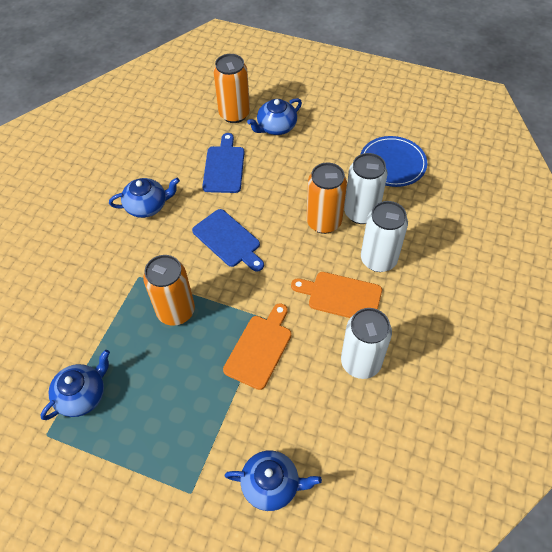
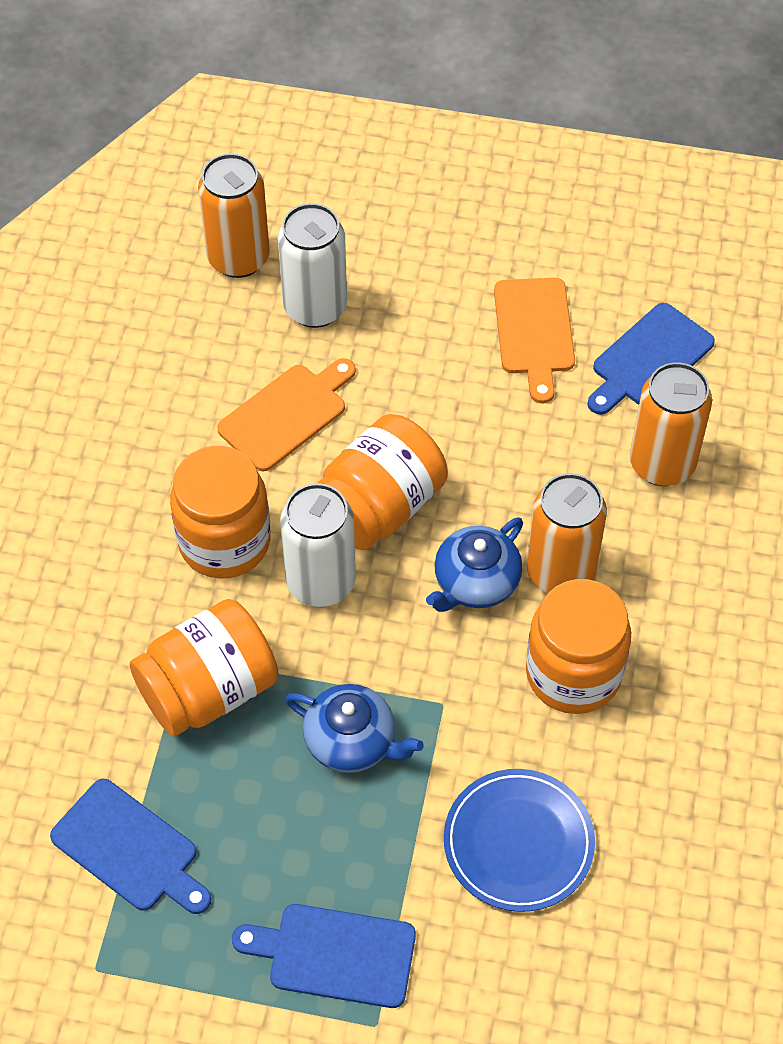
blue cutting board: [192,209,264,271] [202,133,245,193] = 2 -> [50,779,211,914] [232,904,416,1008] [587,303,715,415] = 3
blue teapot: [40,350,110,420] [109,178,180,218] [225,450,322,511] [247,98,302,135] = 4 -> [285,684,424,773] [426,517,523,612] = 2
orange jar: none = 0 -> [130,599,279,736] [170,446,271,579] [318,414,448,550] [526,579,631,714] = 4
white can: [341,308,392,379] [344,153,388,224] [361,201,408,272] = 3 -> [278,203,347,328] [280,483,356,607] = 2

